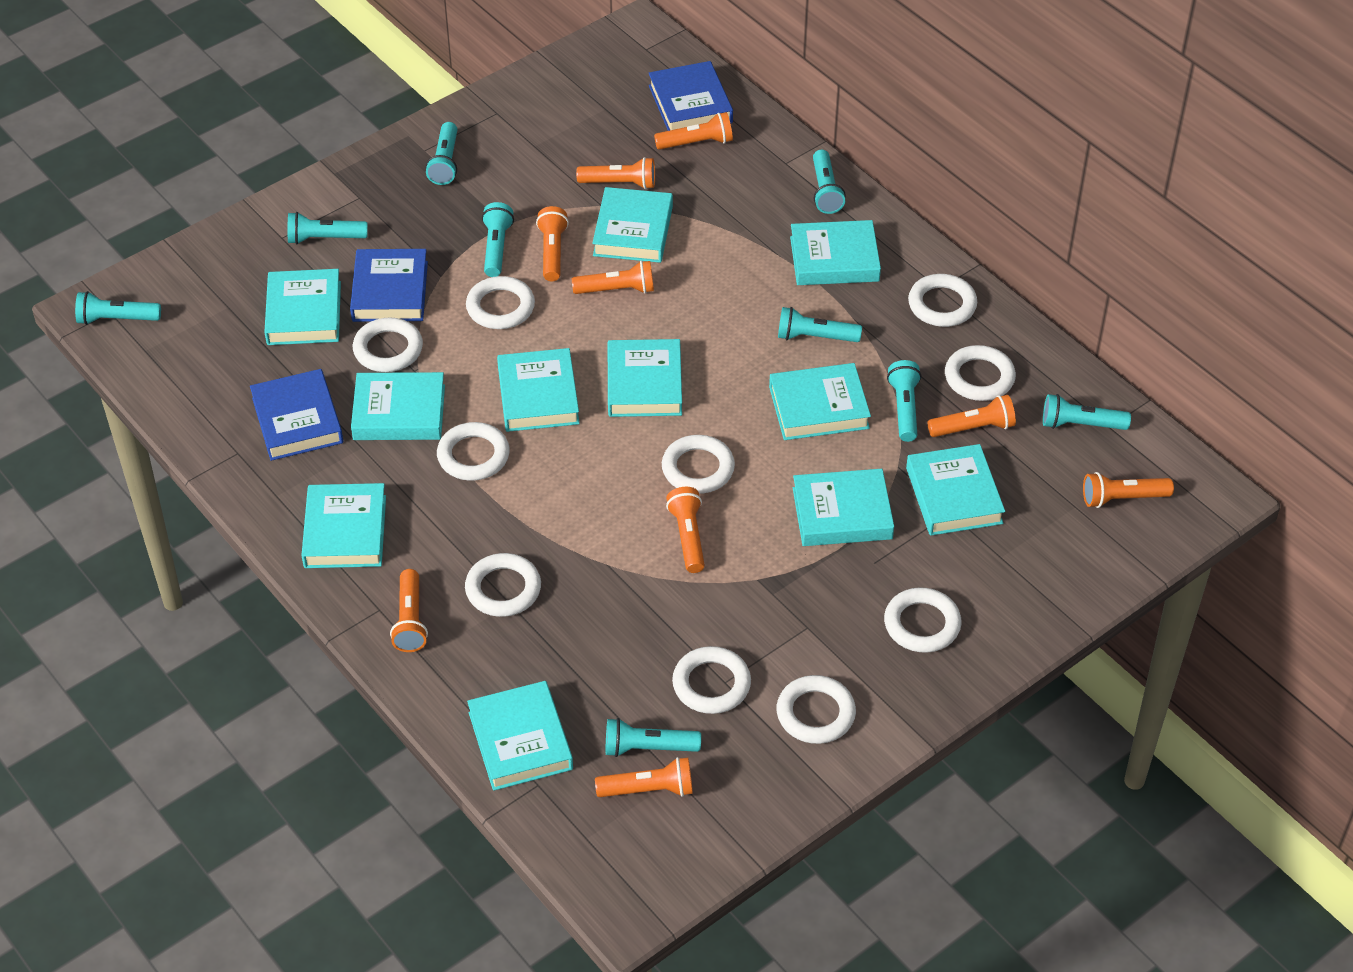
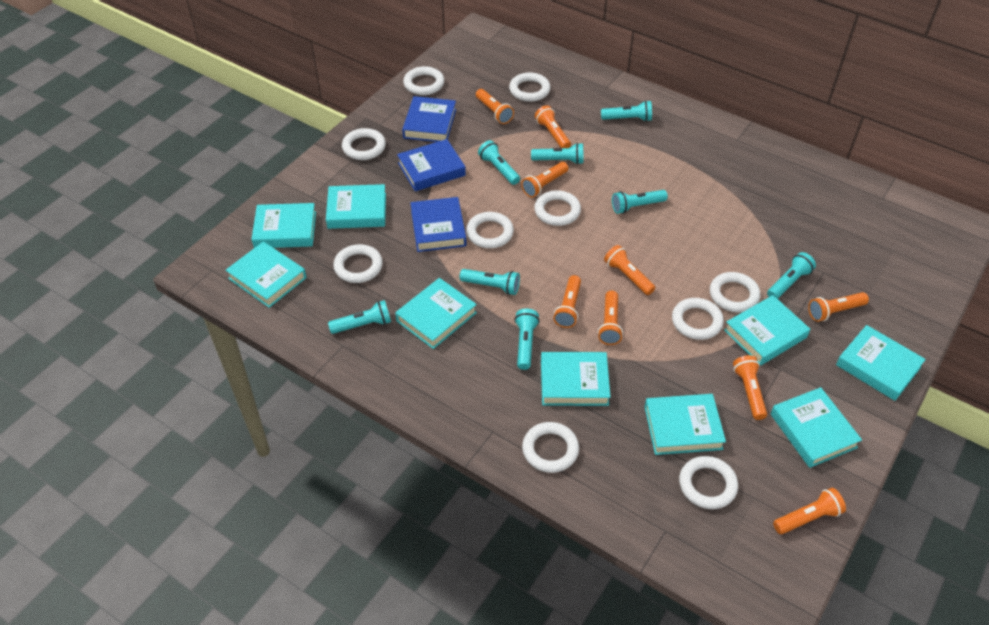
turquoise book: [264,269,341,345] [301,483,386,568] [351,372,445,440] [467,681,573,791] [497,348,580,432] [592,187,673,263] [608,339,682,417] [769,363,871,440] [790,220,881,285] [793,469,894,546] [906,444,1005,536] = 11 -> [226,241,306,308] [251,203,316,248] [326,184,386,229] [395,278,477,349] [541,352,611,406] [645,394,726,455] [724,295,810,365] [770,387,862,468] [836,325,926,401] = 9
turquoise flashlight: [75,291,161,325] [288,212,368,244] [426,122,457,185] [482,202,514,277] [606,718,701,757] [778,307,862,342] [813,150,846,214] [887,360,921,442] [1043,394,1131,430] = 9 -> [328,300,391,334] [460,269,520,295] [478,140,520,185] [515,309,540,370] [531,143,583,165] [601,100,652,121] [612,190,668,214] [767,252,816,299] = 8

